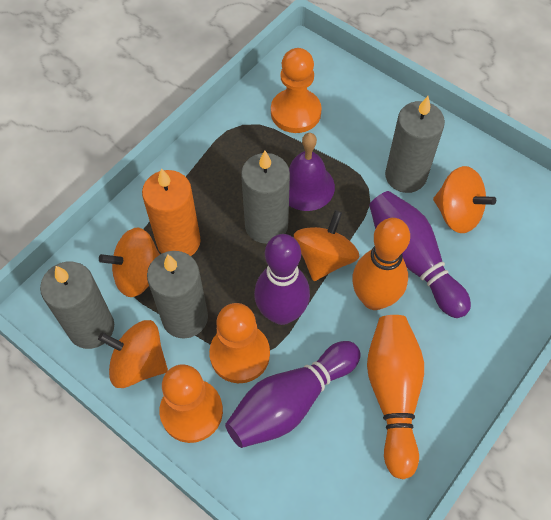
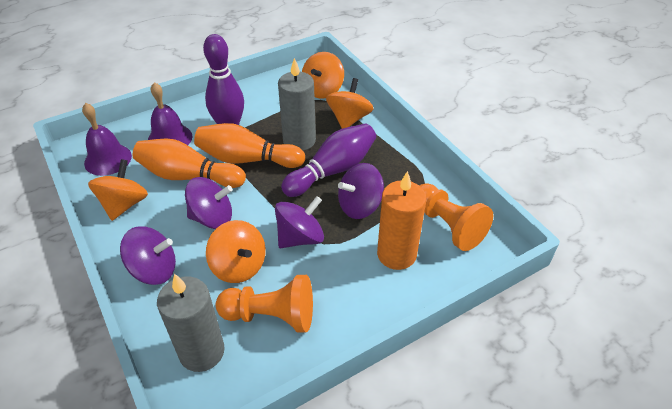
grey candle: [40,262,114,349] [147,251,208,339] [241,151,290,244] [385,96,445,193] = 4 -> [157,274,225,372] [278,58,316,151] = 2
orange pawn: [159,364,223,443] [209,303,270,383] [271,48,322,133] = 3 -> [216,275,313,332] [419,183,494,251] = 2
purple bell: [289,133,335,211] = 1 -> [82,103,132,176] [148,82,192,145] = 2
purple bowling pin: [225,341,360,448] [254,234,310,325] [369,191,471,318] = 3 -> [203,34,244,125] [281,123,376,197] = 2
purple spinning top: none = 0 -> [120,226,176,285] [185,177,233,229] [275,196,324,248] [338,163,384,219] = 4

